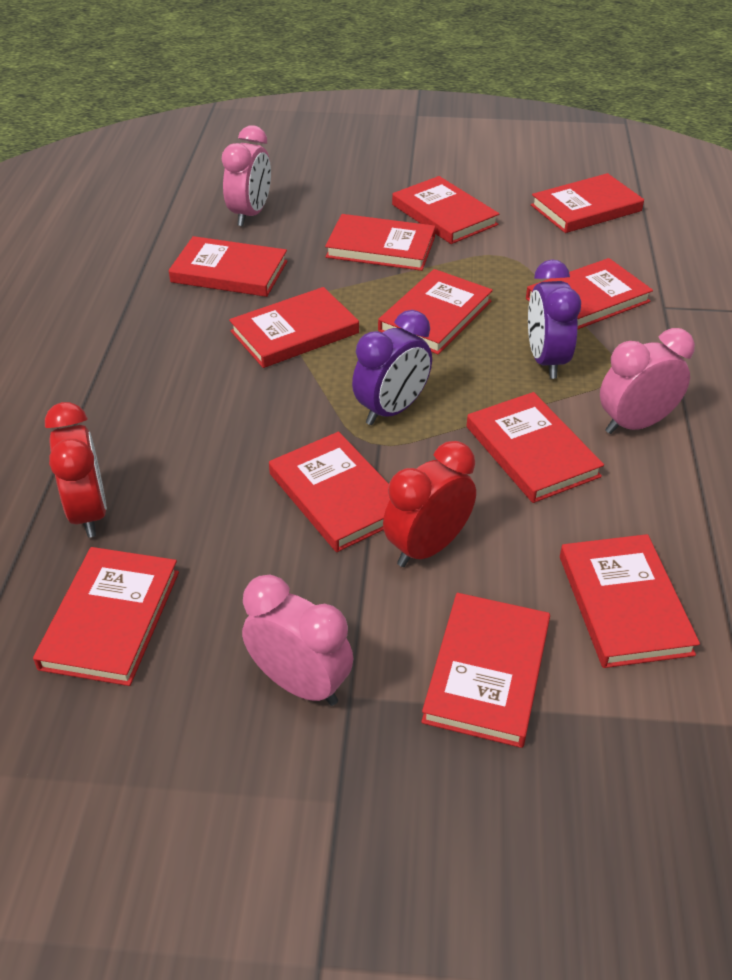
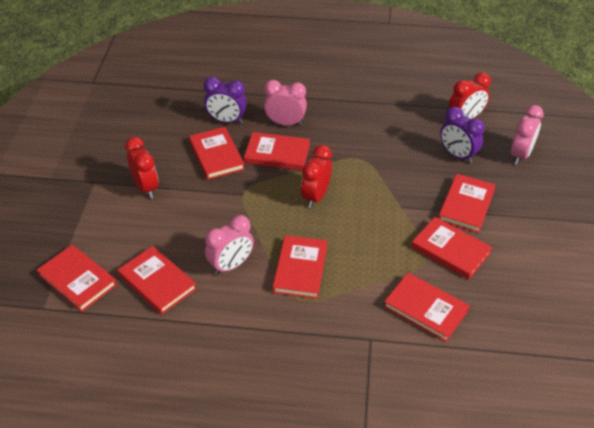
red book: [33,547,179,686] [169,236,287,297] [229,287,359,368] [269,432,390,552] [325,214,436,271] [378,269,493,355] [392,176,499,244] [421,593,550,748] [467,392,604,503] [526,258,653,329] [531,173,644,233] [560,534,700,668] = 12 -> [37,245,117,312] [117,246,197,315] [189,127,245,180] [244,132,310,171] [272,235,327,299] [384,273,470,342] [411,217,492,279] [438,174,496,233] = 8
red clock: [45,402,107,538] [383,441,476,567] = 2 -> [125,137,158,199] [301,145,332,208] [449,73,491,119] = 3

